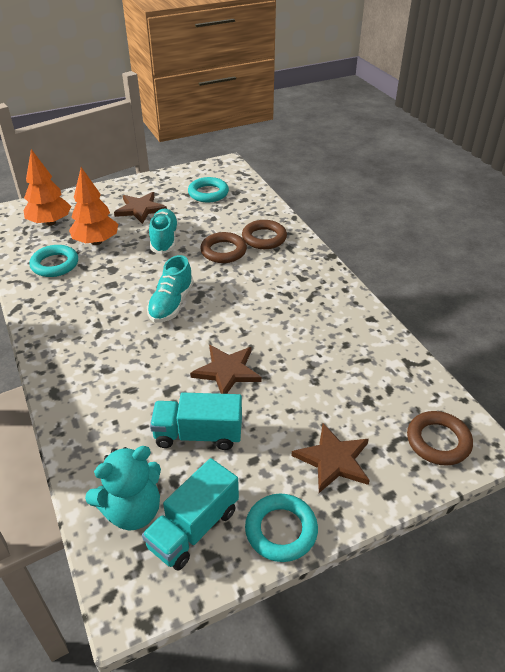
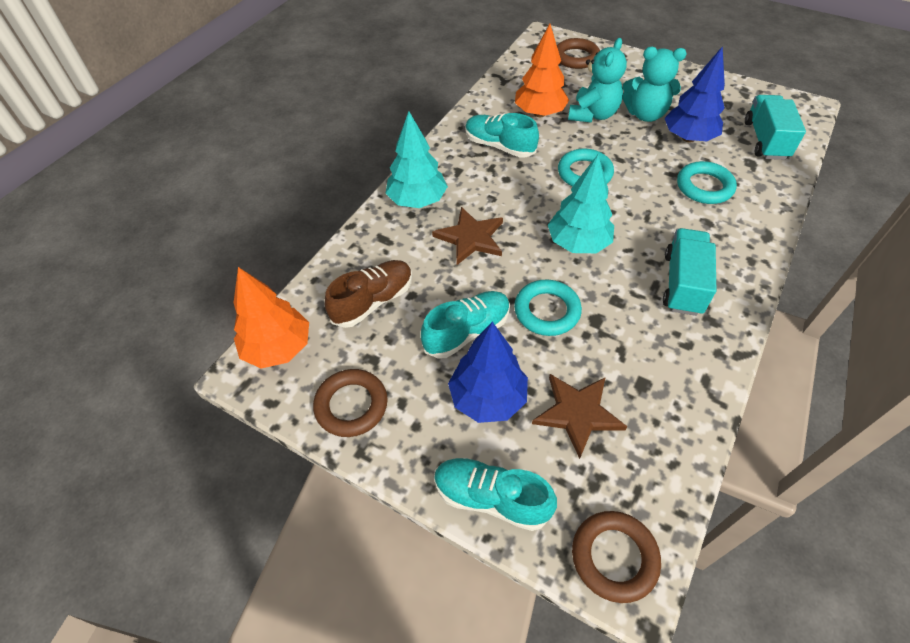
blue tree: none = 0 -> [448,322,528,423] [665,46,725,142] = 2
brown shoe: none = 0 -> [325,260,413,328] = 1
brown star: [114,192,167,224] [190,345,262,394] [291,423,370,493] = 3 -> [432,207,503,265] [532,374,628,459] = 2
turquoise shoe: [147,255,194,323] [149,209,178,254] = 2 -> [421,291,510,359] [434,457,557,531] [465,113,539,158] = 3
turquoise teddy bear: [85,446,161,530] = 1 -> [568,38,627,123] [623,47,687,122] = 2
turquoise tree: none = 0 -> [386,111,448,208] [548,154,614,253] = 2

